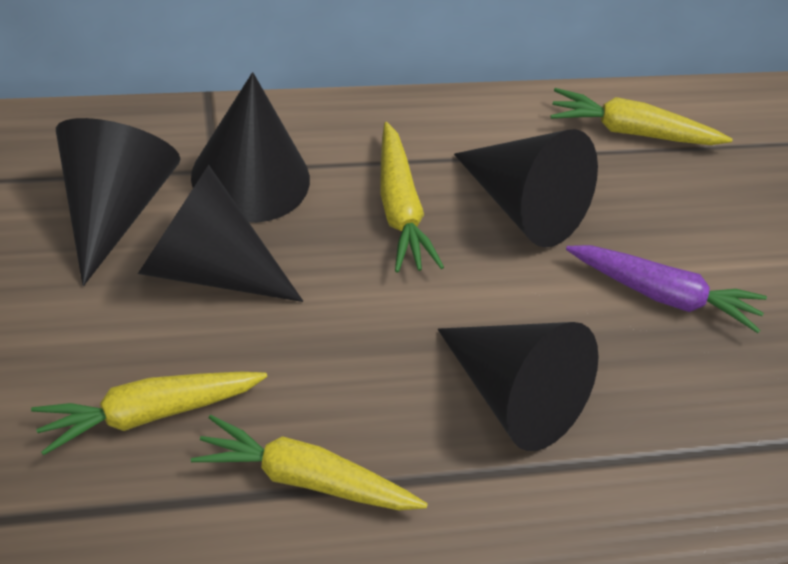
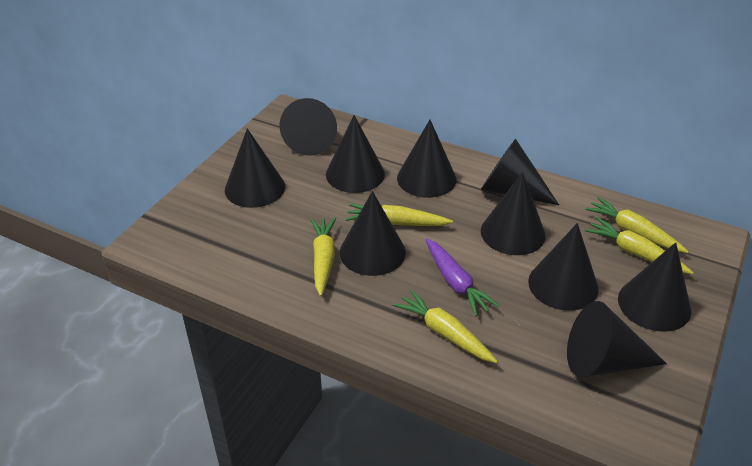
black cone: [56,118,180,286] [138,165,303,302] [191,72,310,223] [437,322,599,451] [454,129,598,248] = 5 -> [225,128,285,208] [280,98,337,156] [326,115,385,193] [340,191,406,276] [397,120,456,198] [481,139,559,205] [481,172,546,255] [528,223,599,311] [567,301,667,377] [618,242,691,332] = 10
yellow carrot: [31,372,267,455] [191,415,428,511] [380,122,444,273] [550,88,733,145] = 4 -> [311,217,336,296] [346,204,453,226] [393,289,498,363] [585,197,689,253] [585,217,694,274] = 5

